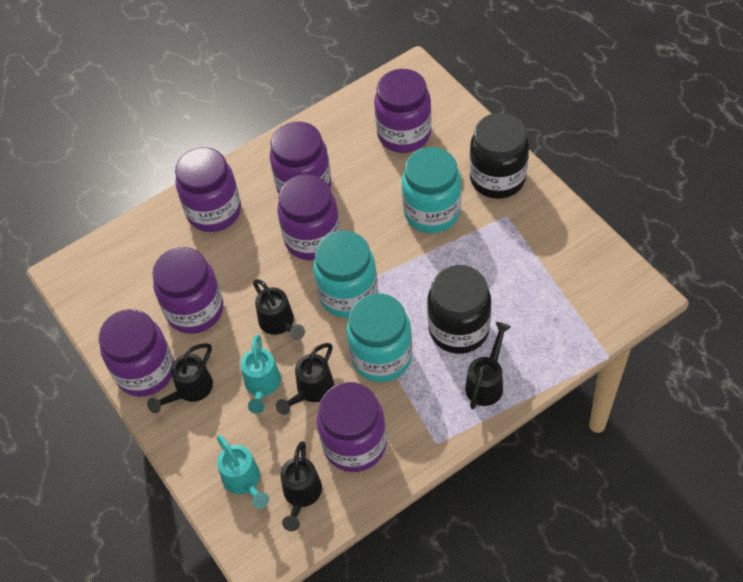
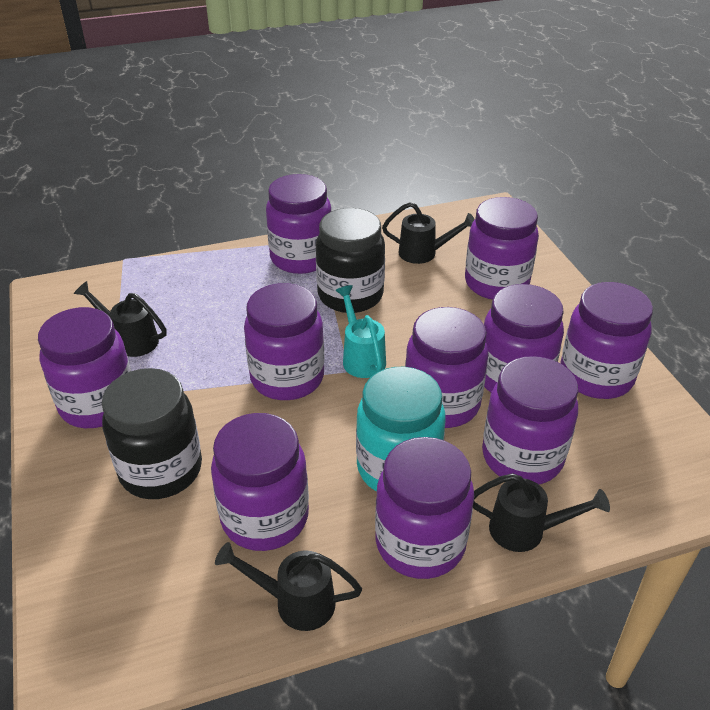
black watering can: [147,343,213,413] [253,279,305,340] [276,343,334,415] [280,441,322,531] [465,322,511,409] = 5 -> [74,281,167,357] [215,542,362,631] [382,202,475,264] [473,473,610,552] = 4
purple jar: [99,309,174,397] [152,247,223,334] [175,147,241,232] [270,122,332,194] [277,174,341,260] [317,382,387,472] [374,69,432,153] = 7 -> [38,307,131,428] [211,413,309,551] [244,283,324,400] [266,174,331,274] [375,437,474,579] [405,307,489,428] [465,197,539,300] [482,356,578,484] [484,284,564,392] [560,282,653,399] = 10
turquoise jar: [313,231,378,318] [346,293,413,382] [402,147,461,233] = 3 -> [356,367,446,492] = 1
turquoise watering can: [216,435,269,509] [241,334,281,414] = 2 -> [335,285,386,378] = 1

